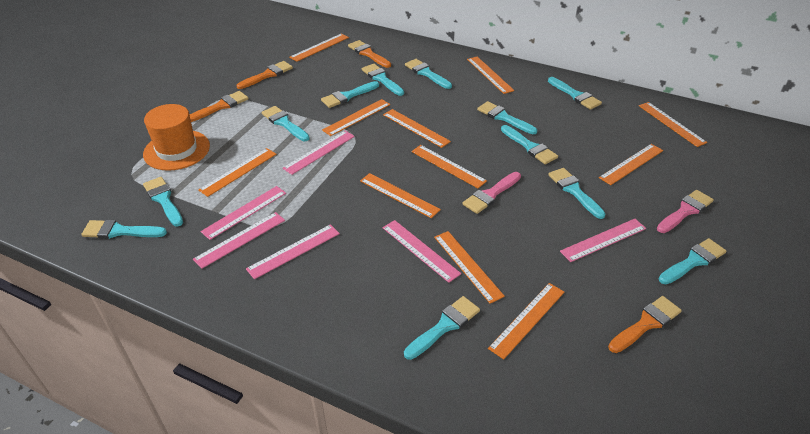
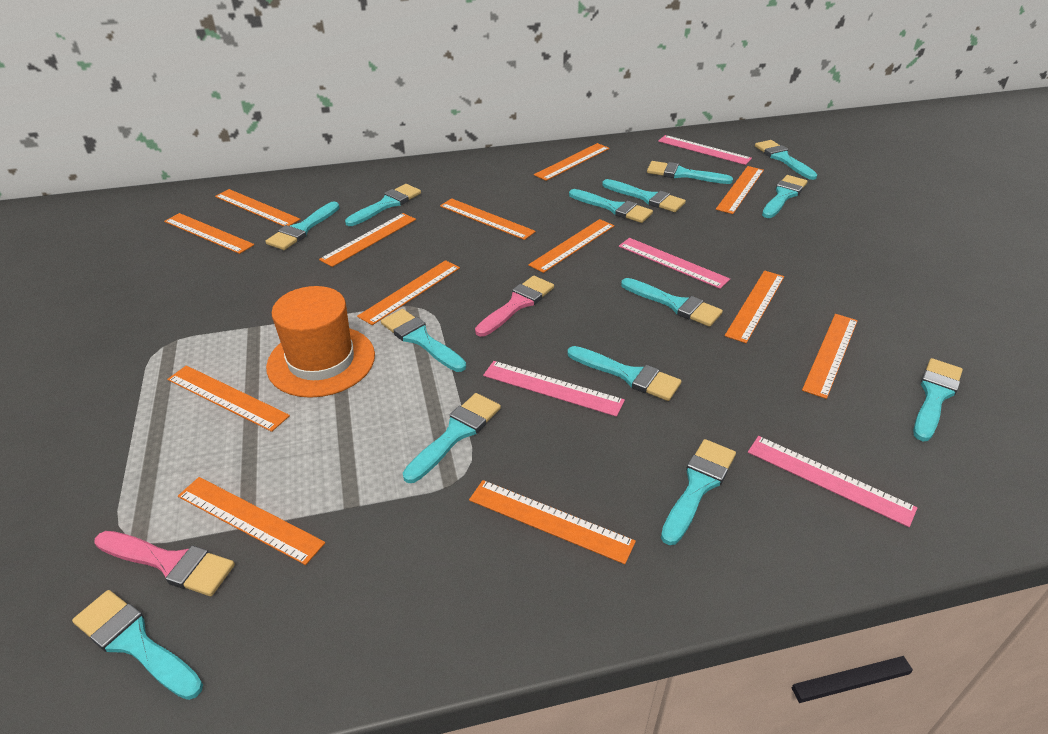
orange brush: [190,91,249,122] [237,61,293,89] [348,40,391,68] [608,296,682,353] = 4 -> none = 0
orange ruler: [198,148,276,197] [289,33,349,62] [322,99,390,136] [360,173,441,218] [383,109,451,148] [411,145,487,188] [434,231,505,304] [467,57,515,94] [488,283,564,360] [599,144,663,185] [639,102,707,147] = 11 -> [164,213,254,254] [167,365,290,432] [178,477,325,565] [215,189,301,226] [319,213,416,267] [357,260,460,325] [440,198,536,240] [469,480,636,564] [528,219,614,273] [534,143,610,181] [716,166,764,214] [725,270,784,343] [802,314,858,399] = 13
pink ruler: [193,212,285,269] [200,186,286,240] [246,224,340,279] [282,131,355,175] [382,220,461,283] [560,219,646,262] = 6 -> [483,361,625,417] [619,238,730,289] [658,135,752,165] [748,436,918,527] = 4
turquoise brush: [81,220,167,239] [143,177,183,226] [262,106,310,141] [321,81,379,108] [362,64,404,96] [404,296,480,360] [405,59,452,89] [477,101,537,134] [501,125,558,164] [548,77,602,110] [548,168,606,219] [659,238,726,284] = 12 -> [72,590,203,700] [265,202,339,250] [345,184,421,226] [381,309,466,372] [403,393,501,483] [567,346,682,401] [569,189,653,223] [602,179,686,212] [621,278,723,327] [647,161,733,184] [661,439,736,545] [755,140,818,180] [762,175,808,218] [913,358,963,441] = 14

